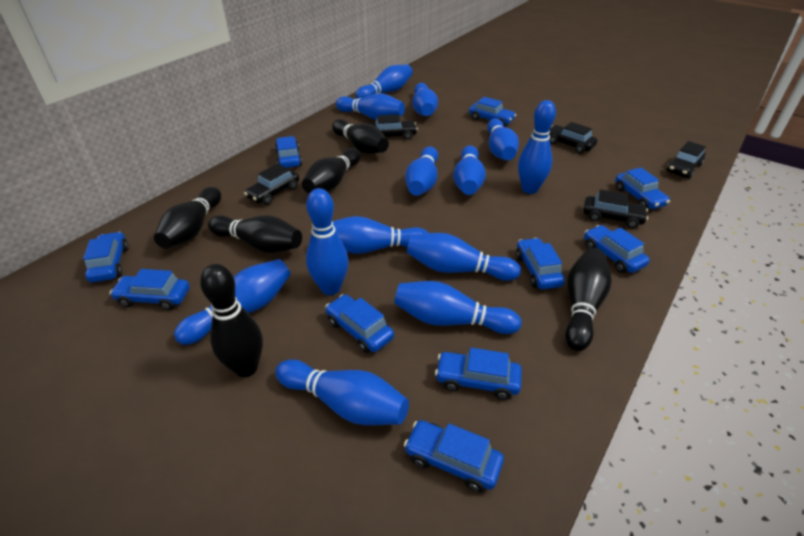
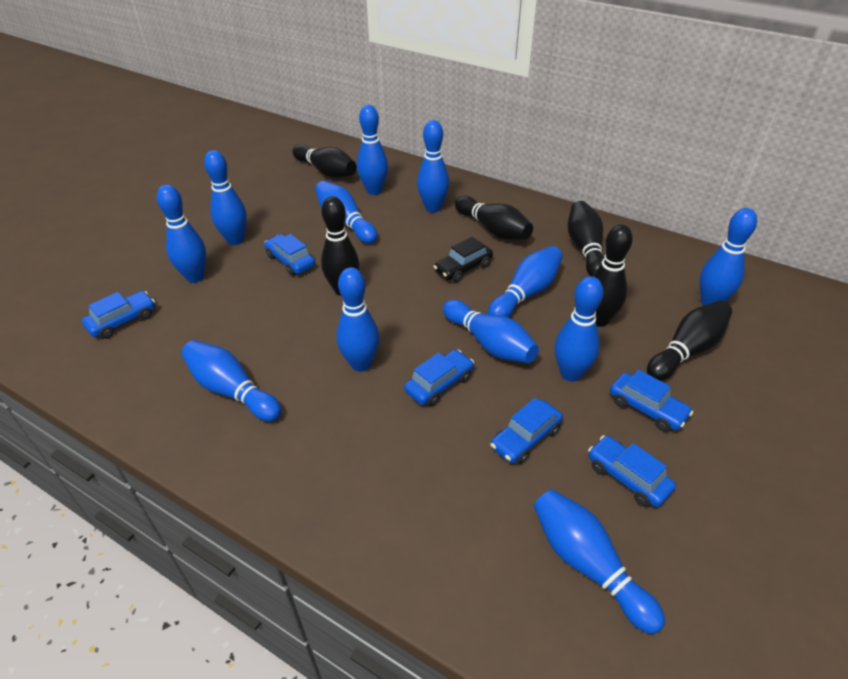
black car: [244,164,299,205] [370,114,418,140] [549,122,597,153] [583,189,648,228] [666,141,706,179] = 5 -> [433,237,493,282] = 1
blue bowling pin: [174,259,291,345] [275,359,409,425] [306,188,349,295] [333,216,429,254] [336,93,405,120] [355,64,413,99] [394,281,521,334] [405,147,438,196] [407,233,521,281] [413,83,438,116] [453,146,486,195] [487,118,519,160] [518,100,556,194] = 13 -> [157,185,207,283] [181,340,282,422] [204,150,247,245] [315,181,378,244] [336,267,380,372] [357,105,388,195] [417,120,449,212] [443,300,539,363] [488,246,563,317] [534,489,665,634] [555,276,604,382] [700,208,757,305] = 12
blue car: [83,232,129,282] [110,269,190,310] [275,136,302,168] [325,294,394,353] [404,420,504,492] [435,348,522,400] [469,97,516,125] [516,238,565,289] [584,225,650,273] [615,168,670,209] = 10 -> [82,291,155,339] [264,234,315,276] [404,350,474,406] [490,398,563,464] [588,435,676,507] [610,370,693,432] = 6

